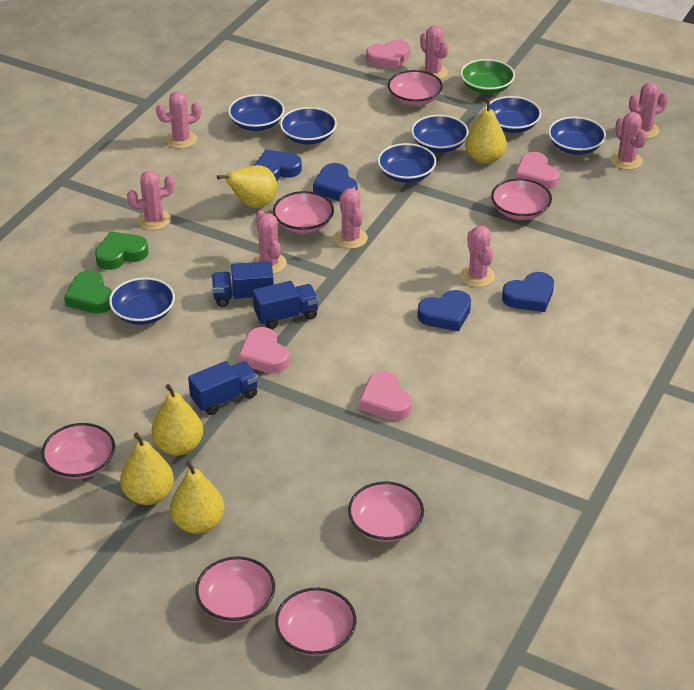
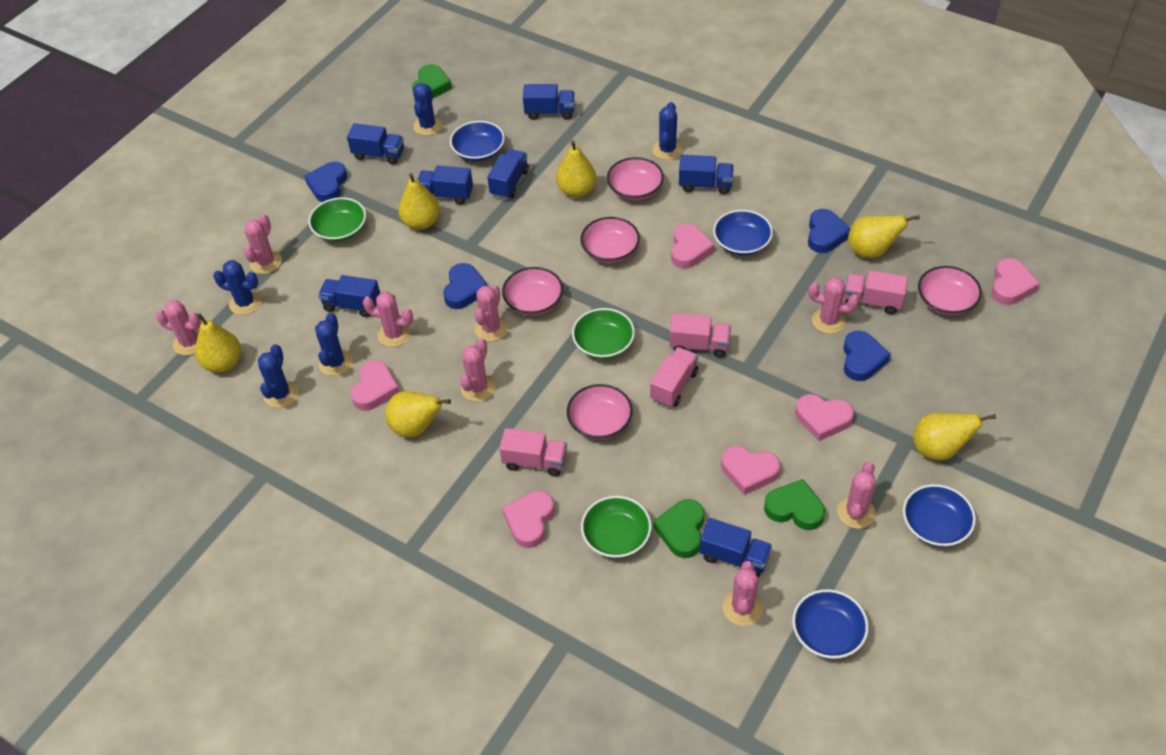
blue bowl: [109,277,175,325] [228,94,285,131] [280,107,337,144] [378,143,436,183] [411,115,469,152] [485,96,541,133] [548,117,606,155] = 7 -> [450,121,505,162] [713,210,773,256] [792,589,869,659] [903,484,976,546] = 4
blue cactus: none = 0 -> [213,260,262,315] [258,344,298,408] [315,313,353,376] [413,83,442,136] [653,102,683,160] = 5
blue truck: [188,361,258,415] [212,261,274,307] [253,281,319,329] = 3 -> [318,275,380,317] [347,123,404,164] [418,165,473,205] [487,149,529,199] [523,84,575,120] [679,155,734,194] [699,518,772,577] = 7
green bowl: [460,59,515,94] = 1 -> [308,197,366,242] [572,308,635,359] [581,496,652,558] = 3
green heart: [64,270,112,314] [95,231,149,270] = 2 -> [412,64,452,99] [653,499,704,558] [764,479,825,530] = 3
pink bowl: [41,423,115,479] [195,557,275,623] [273,191,334,233] [275,588,357,656] [348,481,424,542] [388,70,443,106] [491,179,552,220] = 7 -> [502,267,563,315] [567,384,633,439] [580,217,640,263] [607,157,664,200] [918,266,982,315] = 5
pink heart: [238,327,289,374] [359,371,412,421] [366,40,410,70] [515,152,560,190] = 4 -> [351,360,400,411] [502,491,555,548] [671,224,714,269] [721,446,780,495] [795,394,854,441] [991,258,1040,305] = 6
pink truck: none = 0 -> [499,428,567,476] [650,347,698,408] [669,313,731,358] [844,270,908,314] = 4
yellow pear: [120,433,174,505] [152,384,203,456] [170,461,224,534] [217,165,277,208] [465,98,507,164] = 5 -> [195,313,241,372] [385,391,451,438] [398,173,440,230] [556,141,597,198] [848,215,920,258] [913,413,996,461] = 6

